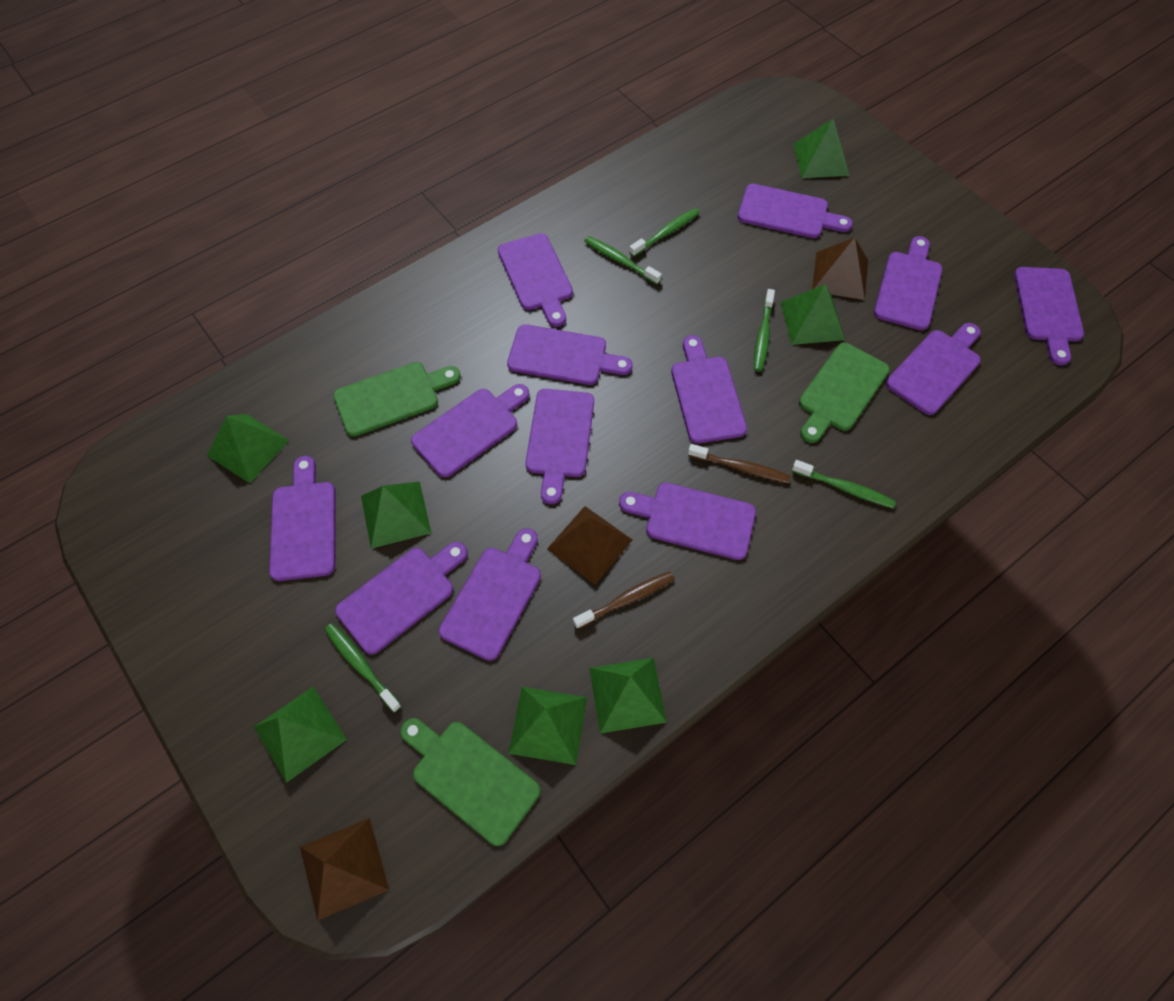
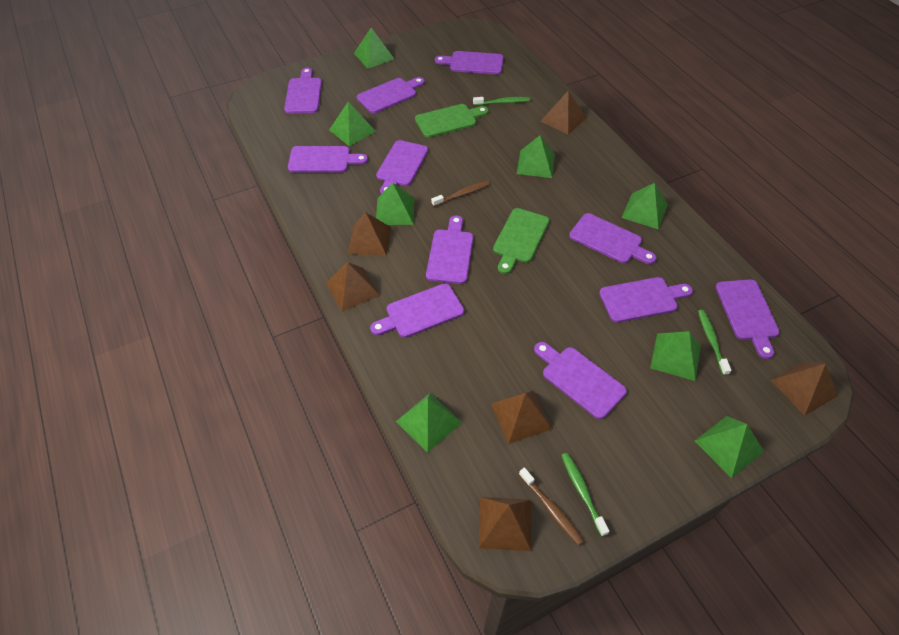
brown pyramid: [300,818,389,920] [547,506,632,585] [812,237,868,300] = 3 -> [326,262,380,311] [348,212,391,256] [479,497,532,551] [491,390,552,444] [541,91,586,135] [771,362,838,416] = 6
green cutting board: [333,362,461,436] [400,718,541,846] [799,343,890,443] = 3 -> [415,104,489,138] [493,208,549,274] = 2
green pyramid: [206,414,290,483] [254,686,347,783] [361,482,431,549] [508,687,587,765] [589,658,667,733] [780,284,845,345] [793,119,850,178] = 7 -> [329,102,376,146] [354,28,394,69] [376,183,414,225] [396,393,462,453] [517,136,555,178] [621,183,668,229] [650,331,701,381] [695,416,764,478] = 8
green toothbrush: [324,623,402,712] [584,236,662,284] [629,208,700,257] [754,289,775,372] [792,460,896,508] = 5 -> [473,97,530,105] [561,453,609,537] [698,310,731,376] = 3
purple cutting board: [269,456,336,581] [335,542,468,654] [411,384,529,477] [439,528,541,661] [498,233,573,327] [507,324,633,385] [525,389,594,504] [619,483,756,560] [671,335,747,444] [738,184,853,238] [874,236,942,330] [886,323,981,415] [1014,267,1084,365] = 13 -> [284,68,322,114] [288,146,368,172] [357,77,425,113] [370,283,464,338] [376,140,428,194] [426,215,473,284] [435,51,503,75] [534,342,627,419] [569,213,657,264] [599,277,693,323] [716,279,780,359] = 11

